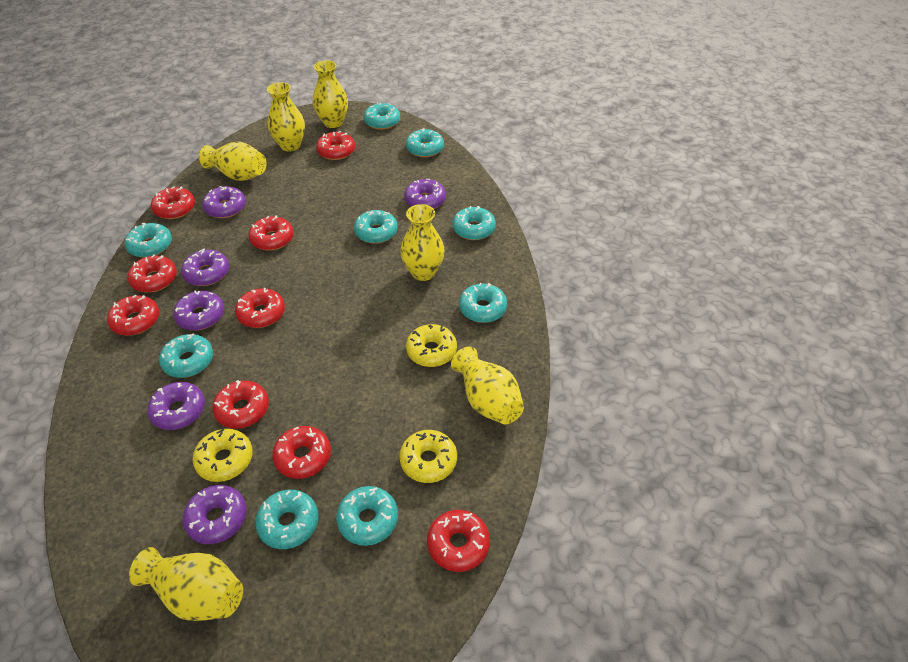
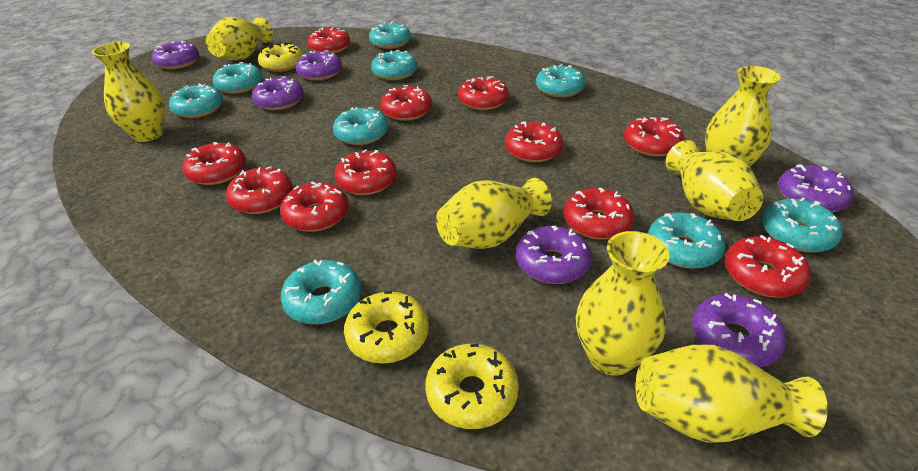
red donut: [107,294,159,336] [128,255,177,292] [151,186,195,219] [212,380,269,429] [235,288,285,328] [248,216,294,251] [272,426,331,479] [316,131,355,160] [427,510,490,572] = 9 -> [182,142,246,185] [226,166,293,214] [280,182,349,232] [307,27,350,53] [334,149,397,195] [380,85,432,121] [458,76,509,110] [505,122,563,162] [564,188,634,240] [624,117,684,157] [725,235,811,298] = 11
yellow vase: [129,547,243,621] [199,142,266,181] [267,82,305,151] [313,60,348,128] [400,204,445,281] [451,346,524,424] = 6 -> [92,42,165,142] [206,17,273,61] [436,178,552,249] [576,231,670,376] [636,345,828,443] [665,140,763,221] [705,66,781,166] = 7

